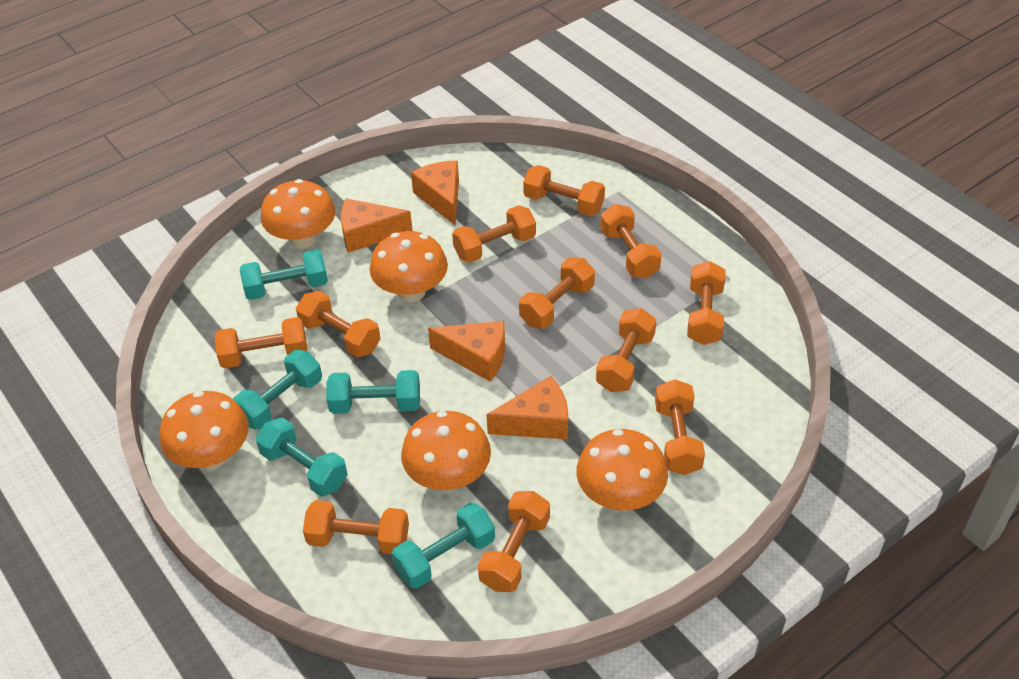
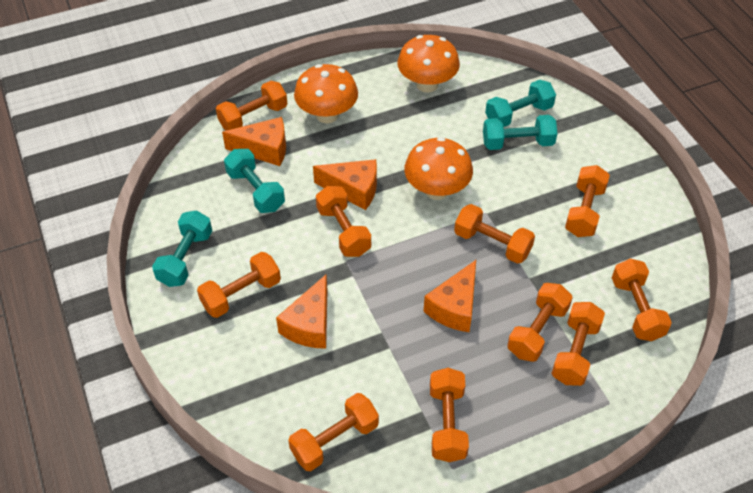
orange dumbbell: [214,317,307,369] [296,291,381,358] [303,500,409,554] [452,205,536,263] [478,491,550,592] [519,258,595,329] [523,165,605,216] [596,308,656,392] [600,204,662,278] [655,379,705,475] [687,261,726,345] = 11 -> [197,252,281,318] [216,81,287,131] [288,393,379,471] [316,186,371,257] [430,368,469,462] [454,204,535,264] [507,283,573,362] [551,302,605,386] [565,165,610,237] [612,259,672,341] = 10
orange mushroom: [160,391,248,469] [261,179,336,249] [369,231,448,302] [401,411,491,491] [576,429,668,510] = 5 -> [294,64,358,123] [397,35,460,93] [404,137,473,200] = 3
turquoise dumbbell: [233,350,322,429] [240,250,328,300] [256,418,348,496] [326,370,420,414] [392,502,495,589] = 5 -> [152,210,212,287] [224,149,285,213] [483,115,558,150] [485,80,556,127] = 4

